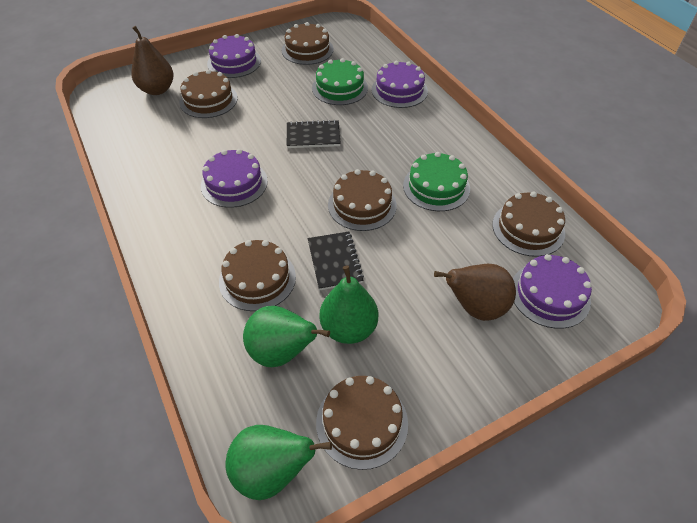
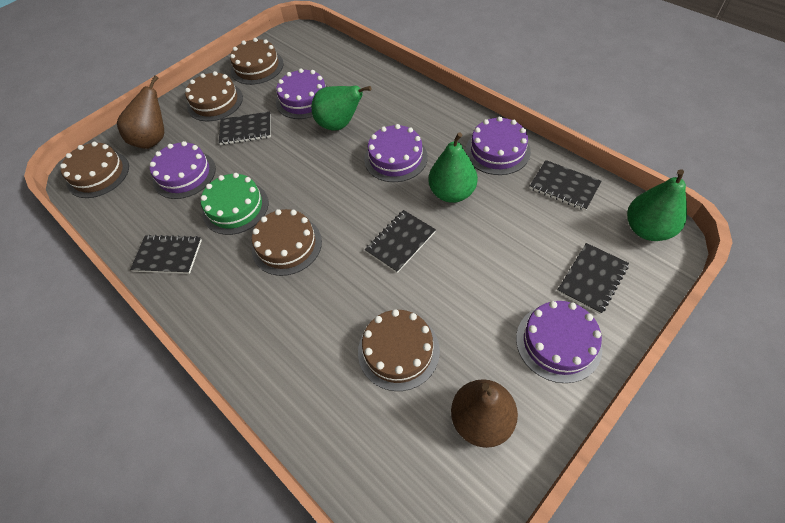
black notebook: [287,120,341,148] [308,231,364,290] = 2 -> [130,235,202,274] [219,111,271,145] [365,210,436,273] [530,160,602,211] [557,243,629,314] = 5
brown cake: [179,70,238,118] [219,240,296,311] [282,22,334,65] [316,376,408,470] [328,169,397,231] [492,192,565,257] = 6 -> [60,142,129,198] [185,71,243,121] [230,38,284,85] [252,209,322,276] [358,309,440,391] = 5
green cake: [312,58,368,105] [403,152,470,211] = 2 -> [201,173,268,235] = 1
purple cake: [201,149,268,208] [207,34,261,78] [371,61,428,108] [513,254,592,329] = 4 -> [150,141,216,199] [276,68,328,119] [364,124,428,182] [466,116,531,175] [516,301,602,383] = 5

